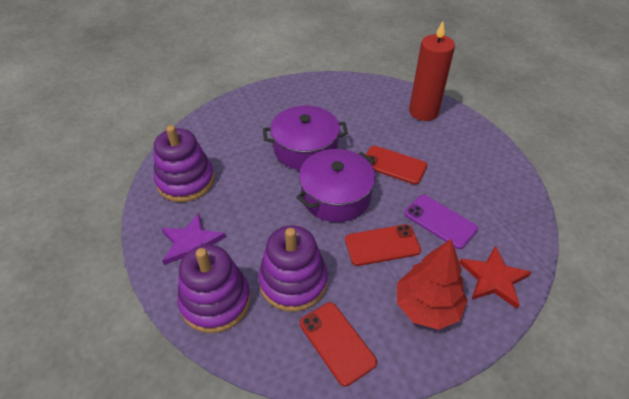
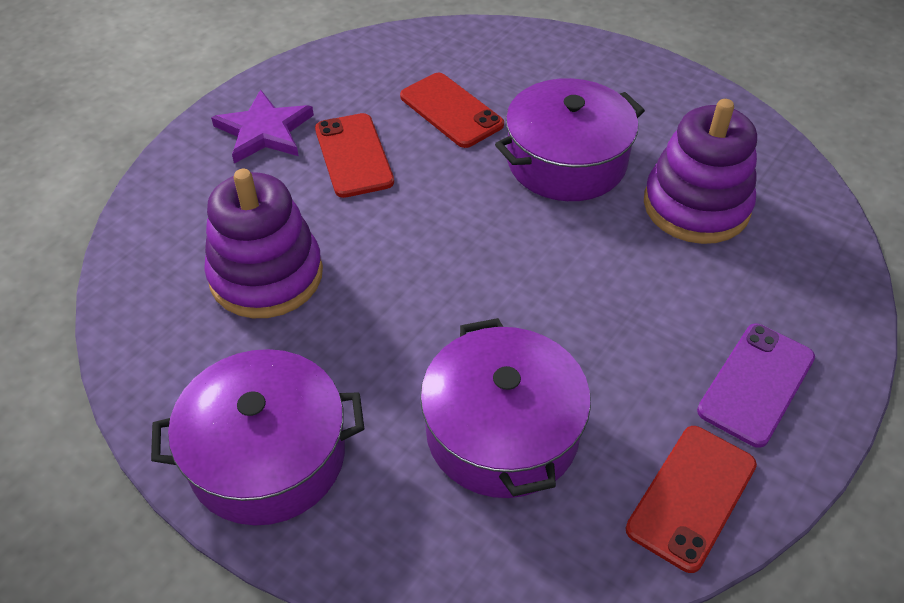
purple pot: [263,106,348,170] [296,149,375,222] = 2 -> [151,349,364,526] [420,318,591,498] [495,78,645,201] = 3
purple stacking toy: [154,125,214,202] [177,245,251,333] [258,225,328,312] = 3 -> [204,169,323,318] [644,99,757,244] = 2
red candle: [409,21,455,121] = 1 -> none = 0
red star: [459,246,531,309] = 1 -> none = 0
red tree: [397,239,468,330] = 1 -> none = 0

